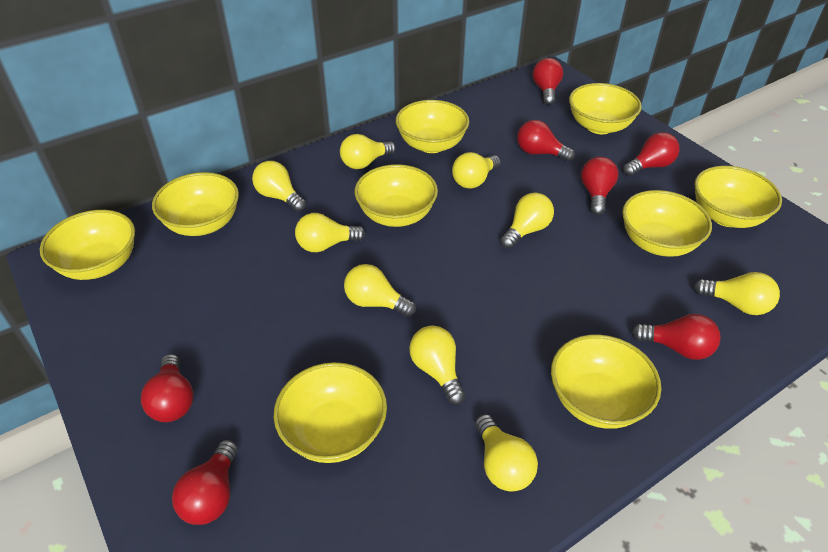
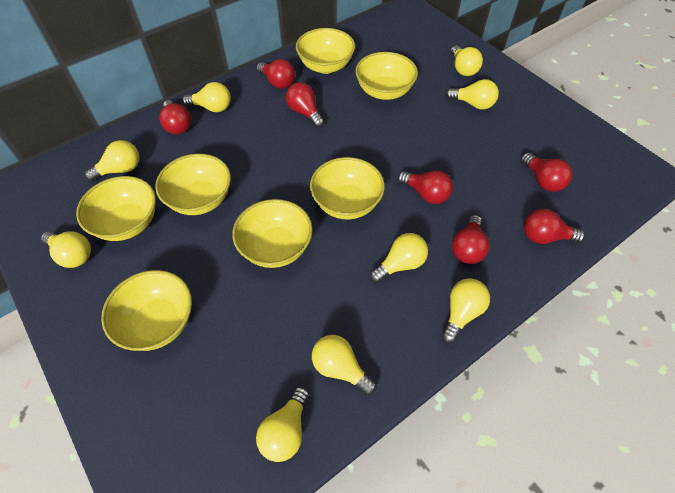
yellow bowl: [40,210,135,280] [152,172,239,236] [274,362,387,463] [355,164,438,227] [396,100,469,153] [551,334,661,429] [569,83,642,134] [622,190,712,257] [694,166,782,228] = 9 -> [76,176,156,241] [101,270,192,351] [155,154,231,215] [232,199,313,268] [296,28,355,74] [310,157,385,219] [355,52,418,100] = 7

